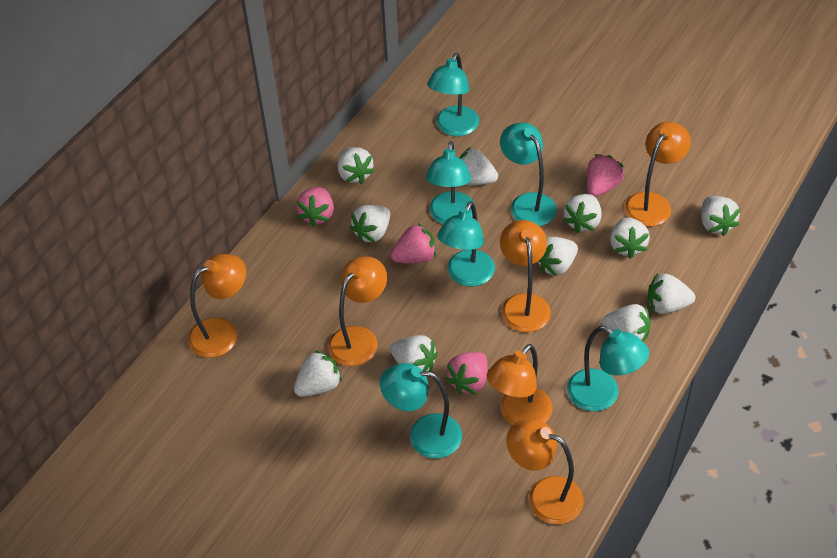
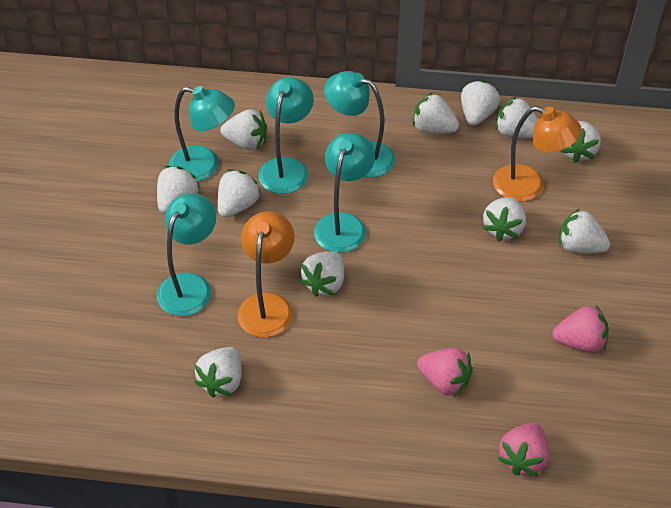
orange lamp: [188,254,246,358] [328,256,387,366] [487,344,553,425] [500,220,551,332] [506,419,584,524] [625,122,691,227] = 6 -> [237,211,294,337] [493,106,582,201] = 2
pink strawberry: [296,187,334,227] [391,223,436,263] [445,352,488,394] [587,154,624,197] = 4 -> [417,348,473,397] [498,423,549,476] [552,305,609,353] = 3
turquoise lamp: [380,363,462,459] [426,141,475,224] [427,53,479,136] [437,201,495,286] [500,123,557,226] [567,326,649,411] = 6 -> [157,194,216,316] [169,86,235,182] [258,77,314,194] [314,133,375,253] [324,71,395,177] = 5

